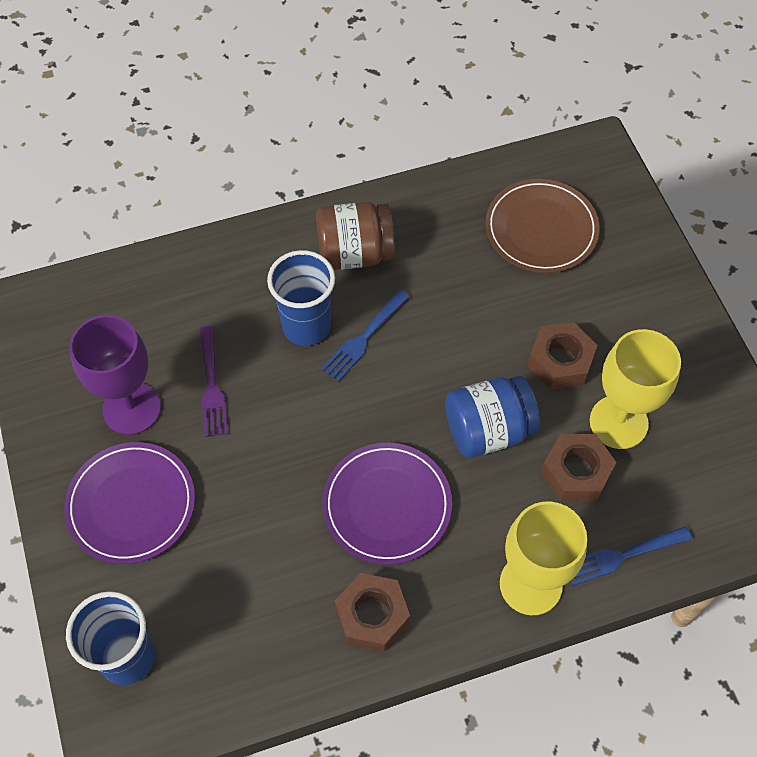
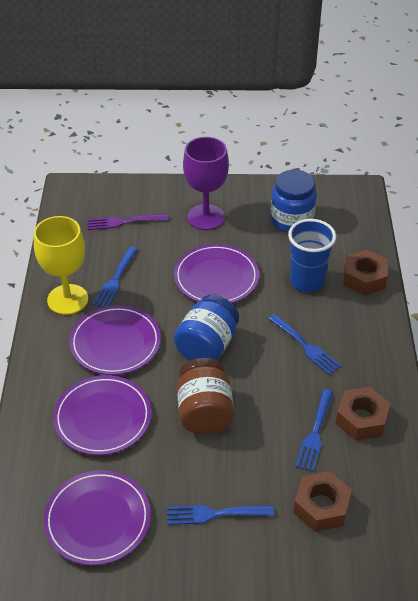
blue cup: [66,591,155,685] [267,250,335,346] = 2 -> [288,219,336,292] = 1
blue fork: [321,290,410,382] [571,526,692,586] = 2 -> [93,247,138,307] [167,505,274,525] [268,314,341,375] [295,389,333,472] = 4
blue jar: [445,376,540,458] = 1 -> [174,294,239,361] [270,170,317,232] = 2
brown plate: [485,179,600,273] = 1 -> none = 0
purple plate: [64,442,195,564] [322,443,452,565] = 2 -> [43,470,151,565] [53,375,151,455] [69,305,161,375] [174,244,259,303] = 4
yellow goblet: [500,501,587,615] [590,329,681,449] = 2 -> [34,216,88,315] = 1

